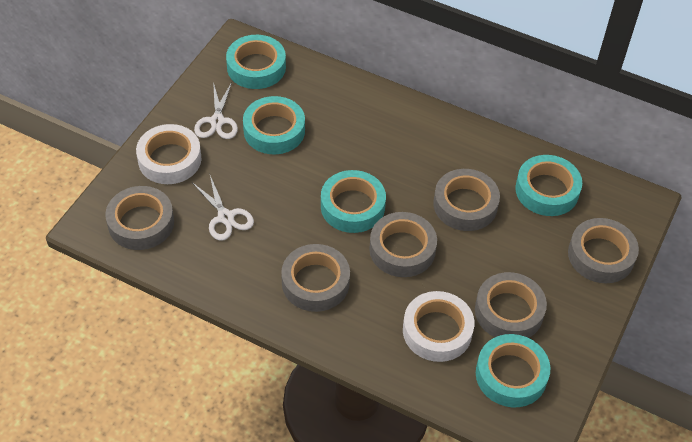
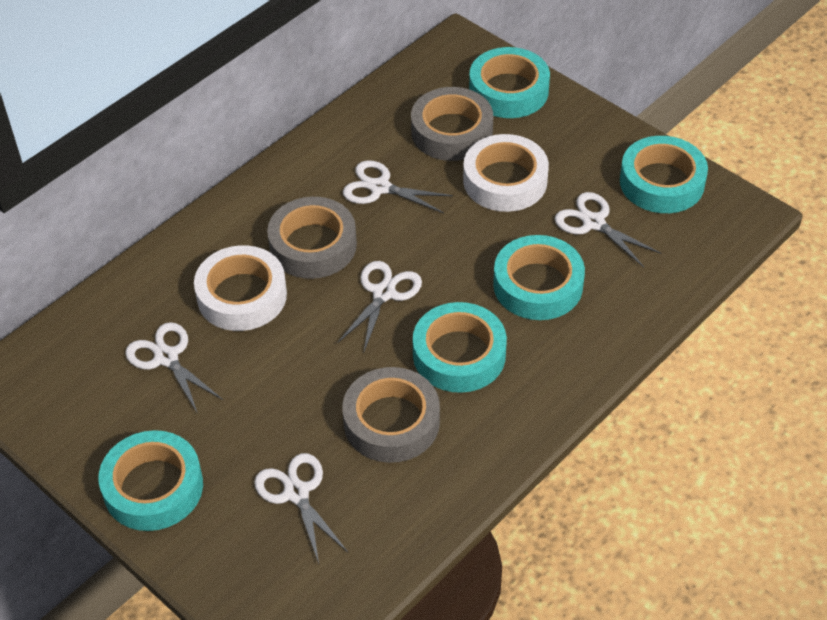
grey tape: [105,186,174,250] [281,244,350,312] [369,212,437,277] [433,169,500,231] [475,272,547,338] [568,218,639,283] = 6 -> [267,197,357,279] [342,367,440,463] [411,87,493,161] = 3
white scissors: [192,176,254,241] [194,82,238,139] = 2 -> [125,322,223,414] [254,453,348,564] [337,261,422,351] [343,160,453,213] [555,192,661,267] = 5

